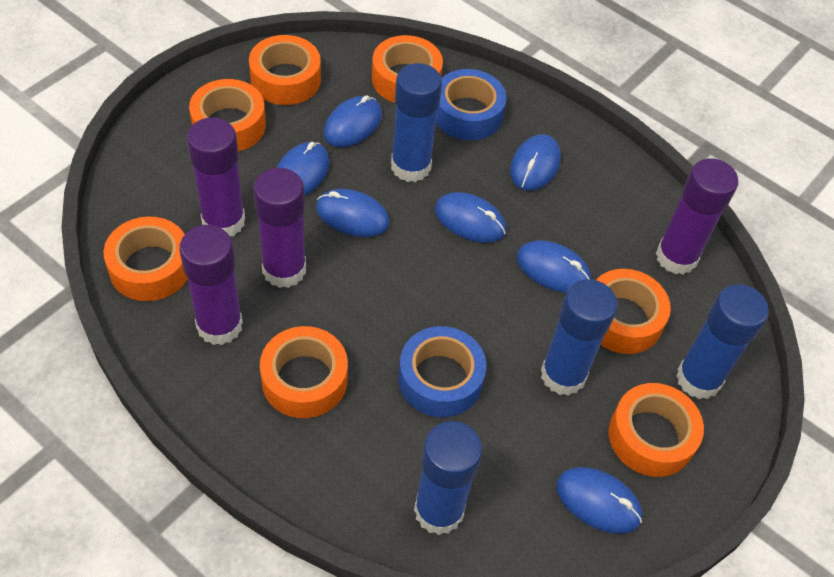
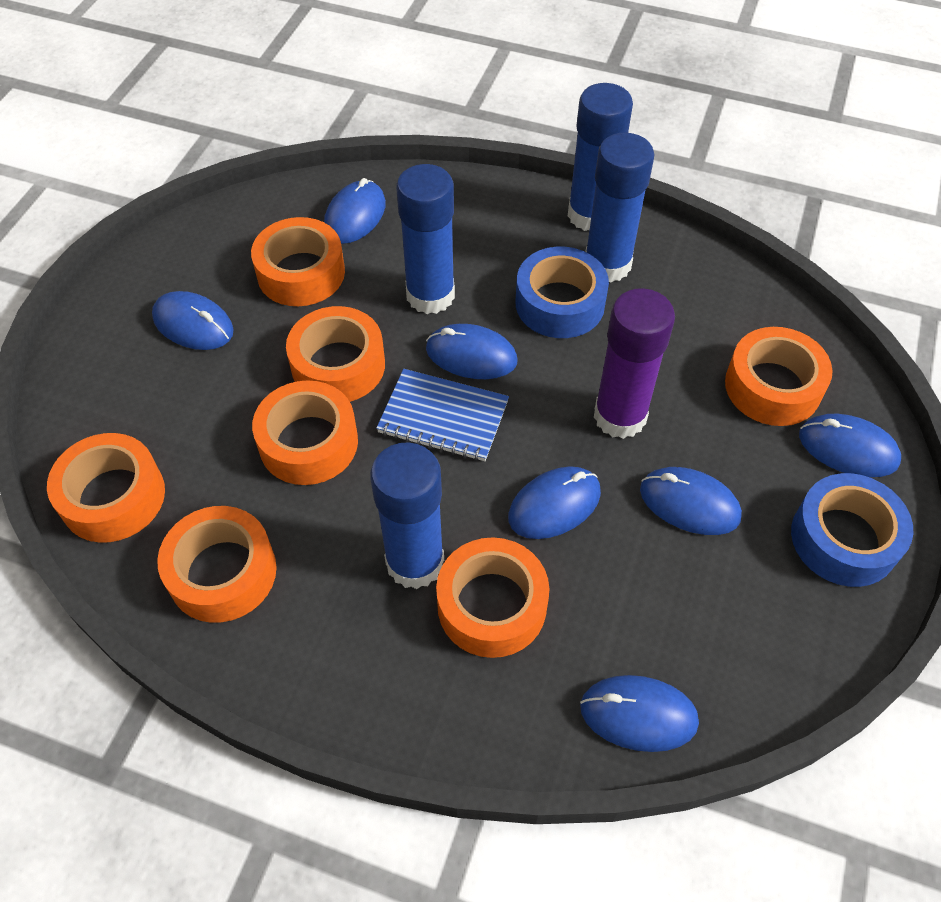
blue notebook: none = 0 -> [376,369,509,461] = 1
purple glue stick: [179,225,243,345] [187,117,245,236] [253,168,306,288] [656,158,738,275] = 4 -> [594,288,675,439] = 1

